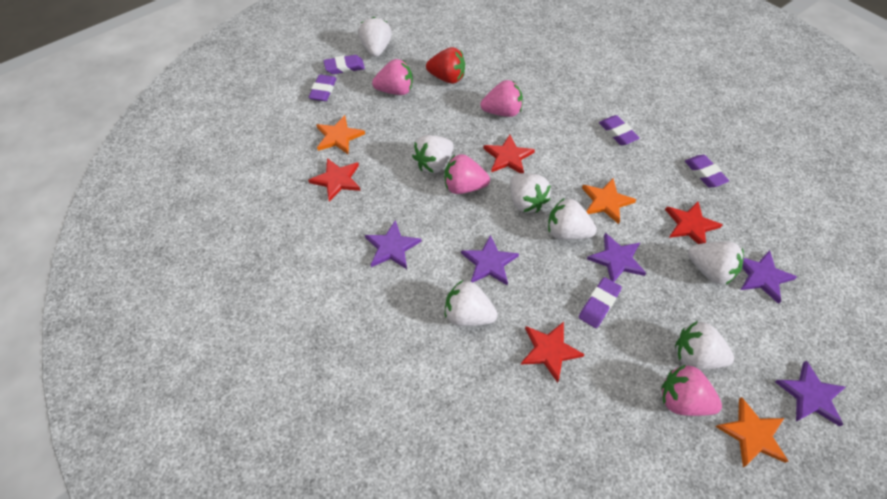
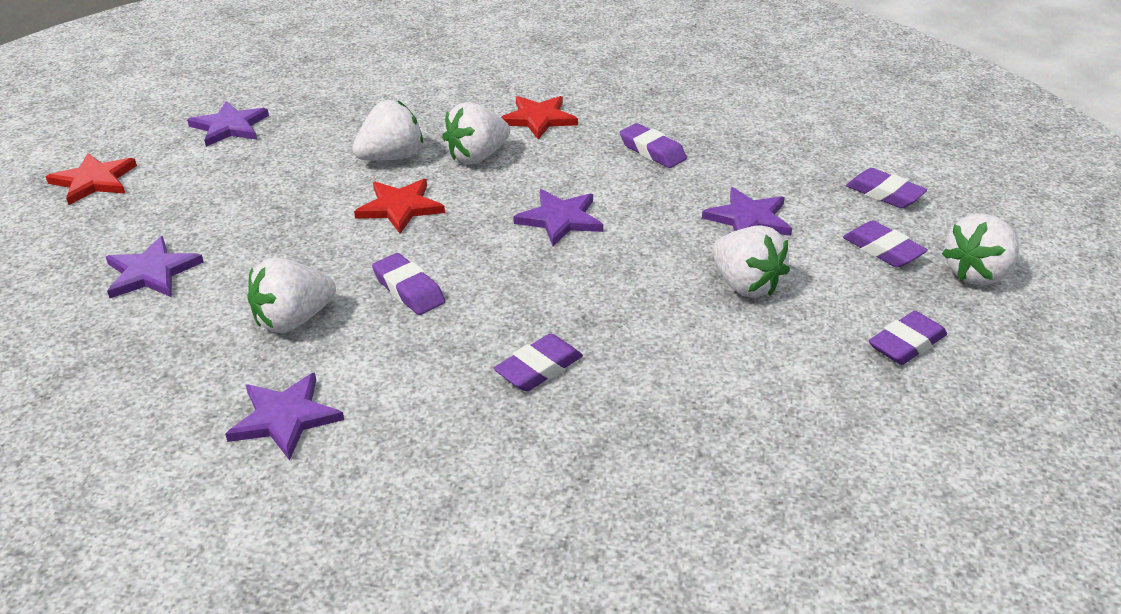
orange star: [316,115,365,155] [582,178,637,224] [715,397,788,467] = 3 -> none = 0
pink strawberry: [372,59,413,95] [444,154,490,194] [480,80,523,117] [661,365,722,416] = 4 -> none = 0
purple eraser: [309,75,337,101] [324,55,365,74] [579,277,622,328] [599,115,639,145] [685,155,729,187] = 5 -> [372,253,445,315] [494,333,583,391] [620,123,687,168] [843,220,928,268] [846,168,927,208] [869,311,947,365] = 6
red star: [308,158,361,202] [483,135,535,173] [521,322,585,383] [665,202,723,244] = 4 -> [46,153,137,205] [354,179,445,234] [501,96,578,139] = 3
red strawberry: [426,47,465,84] = 1 -> none = 0
white strawberry: [358,17,392,57] [412,135,454,173] [445,280,498,326] [510,173,551,213] [548,198,597,240] [675,321,734,369] [688,241,744,285] = 7 -> [248,257,336,333] [352,100,423,161] [442,102,510,164] [712,225,790,298] [942,214,1019,285] = 5

